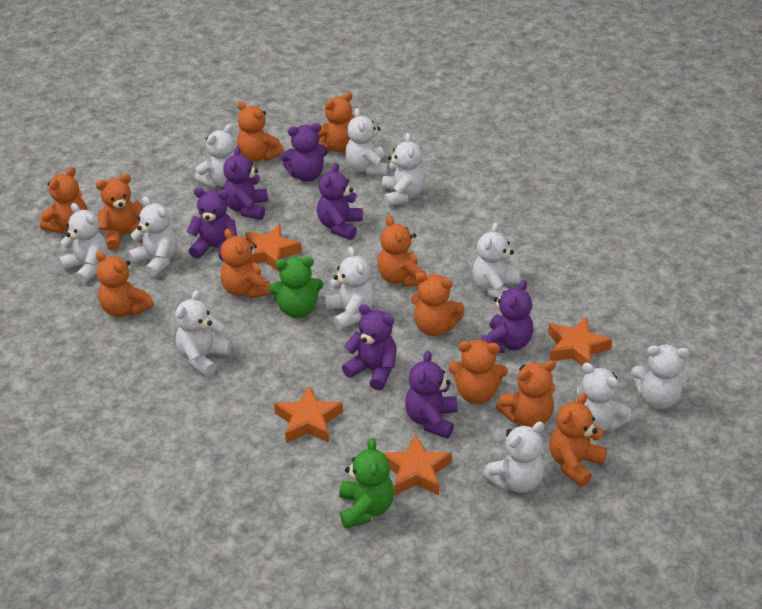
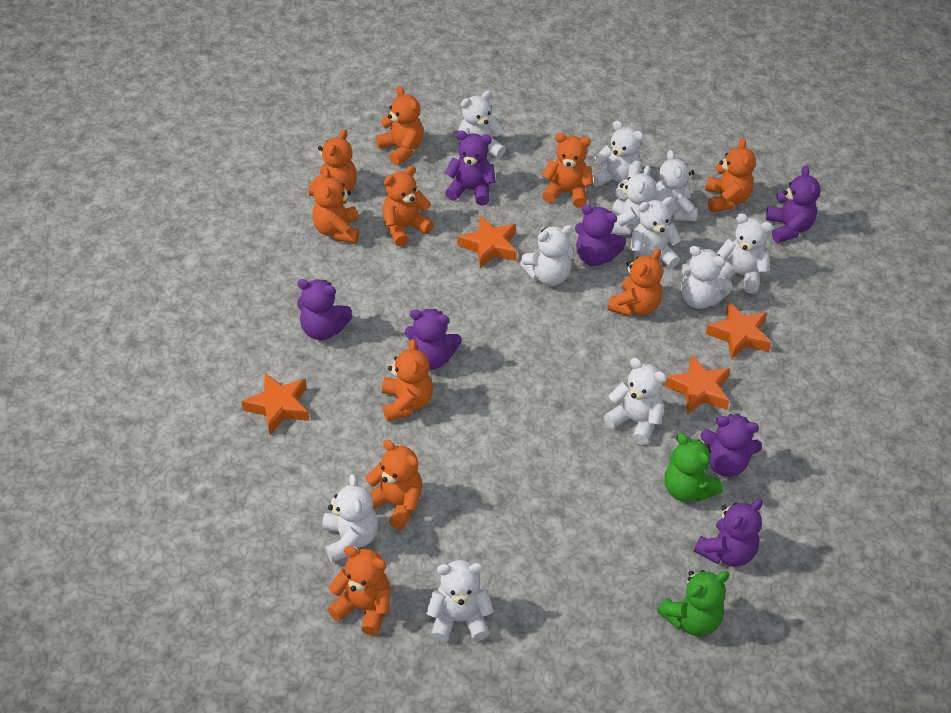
orange teddy bear: [40,167,87,233] [96,174,143,251] [96,251,154,317] [221,229,271,299] [237,101,284,162] [318,92,354,152] [378,216,426,287] [411,272,465,336] [449,340,508,404] [496,360,556,427] [549,393,607,487] = 11 -> [309,129,357,196] [312,168,359,243] [327,546,390,635] [365,440,423,530] [376,86,424,165] [382,339,433,422] [383,166,434,246] [542,133,593,208] [607,249,663,316] [705,138,756,212] = 10

